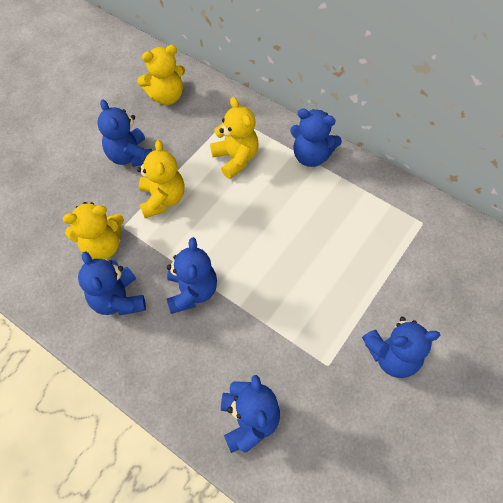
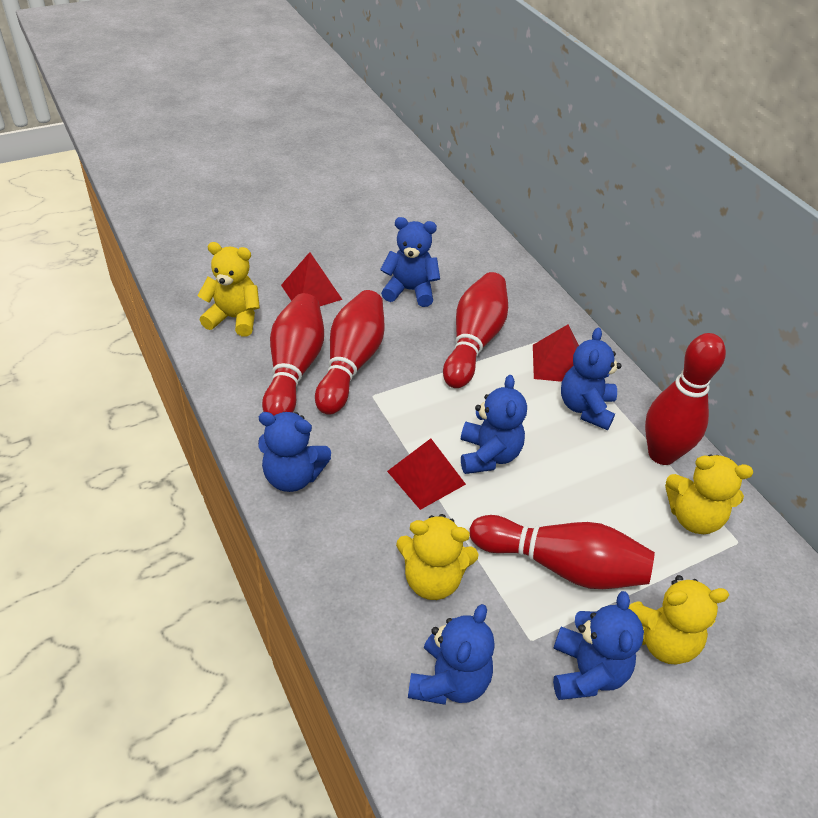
red bowling pin: none = 0 -> [262,293,324,415] [315,290,384,415] [443,272,508,388] [470,515,655,589] [645,333,726,465] = 5
red pyramid: none = 0 -> [281,252,342,306] [387,438,466,510] [533,324,579,382] = 3

